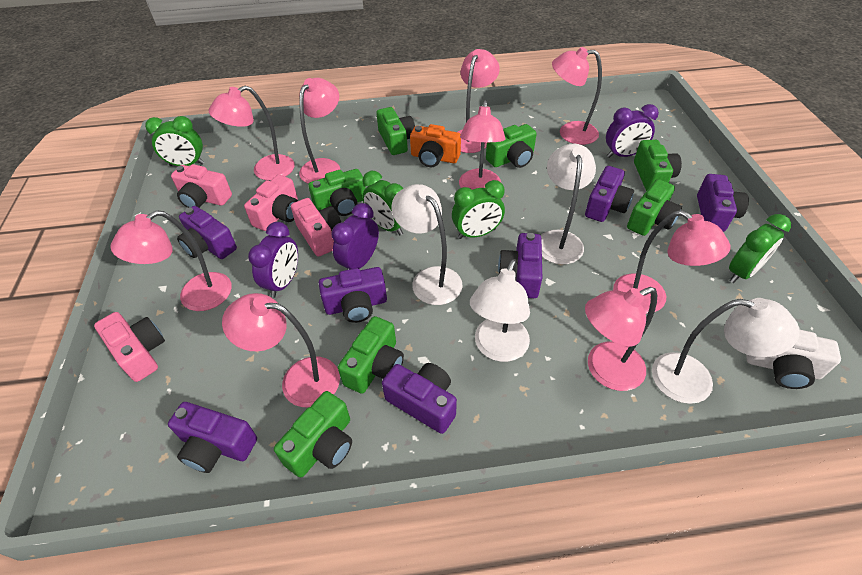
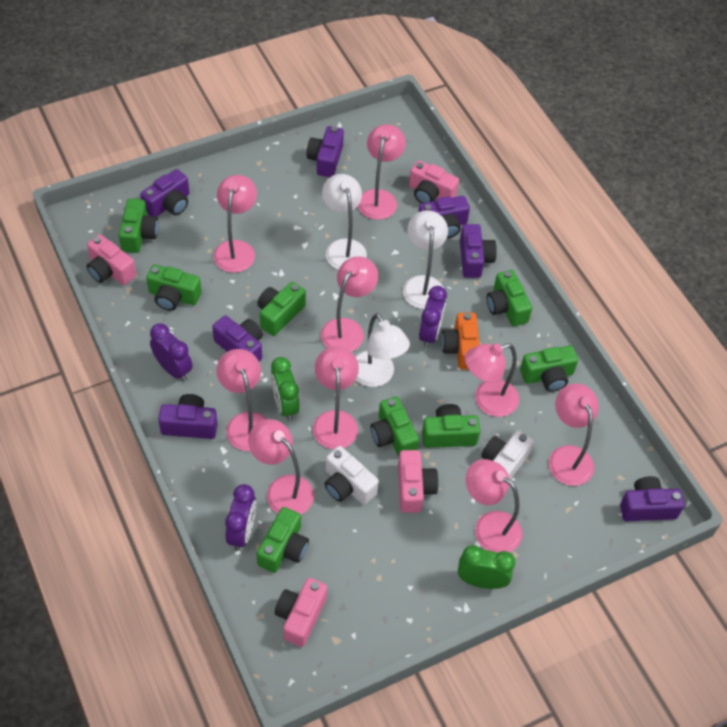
green camera: [274,391,352,478] [308,169,365,216] [338,316,404,394] [376,107,415,155] [486,124,537,168] [627,179,682,236] [634,140,682,191] = 7 -> [119,199,159,253] [146,264,202,311] [257,282,306,336] [257,507,309,573] [371,396,419,457] [422,404,481,448] [486,270,532,326] [520,346,578,392] = 8
green clock: [145,116,204,166] [362,171,403,235] [452,180,505,239] [729,214,791,283] = 4 -> [271,357,300,421] [458,545,515,589] = 2
white camera: [746,329,841,389] = 1 -> [324,446,379,505] [481,430,534,480] = 2
white lamp: [391,184,462,305] [470,259,530,362] [541,144,596,264] [652,298,800,404] = 4 -> [322,174,367,270] [355,313,410,387] [403,210,448,309] = 3

